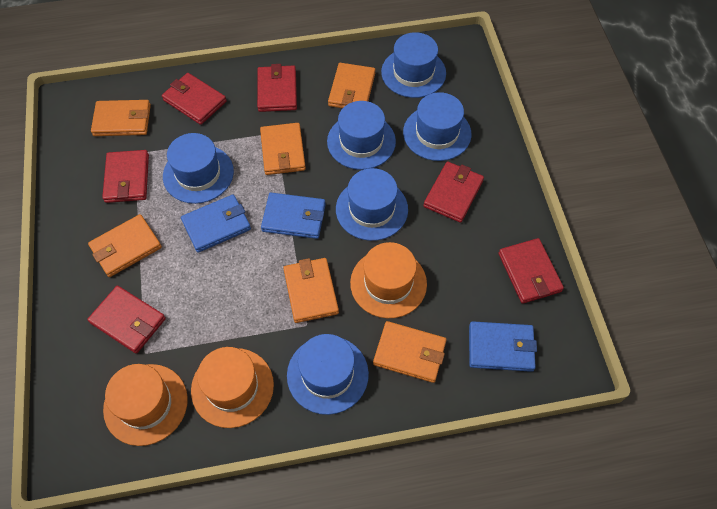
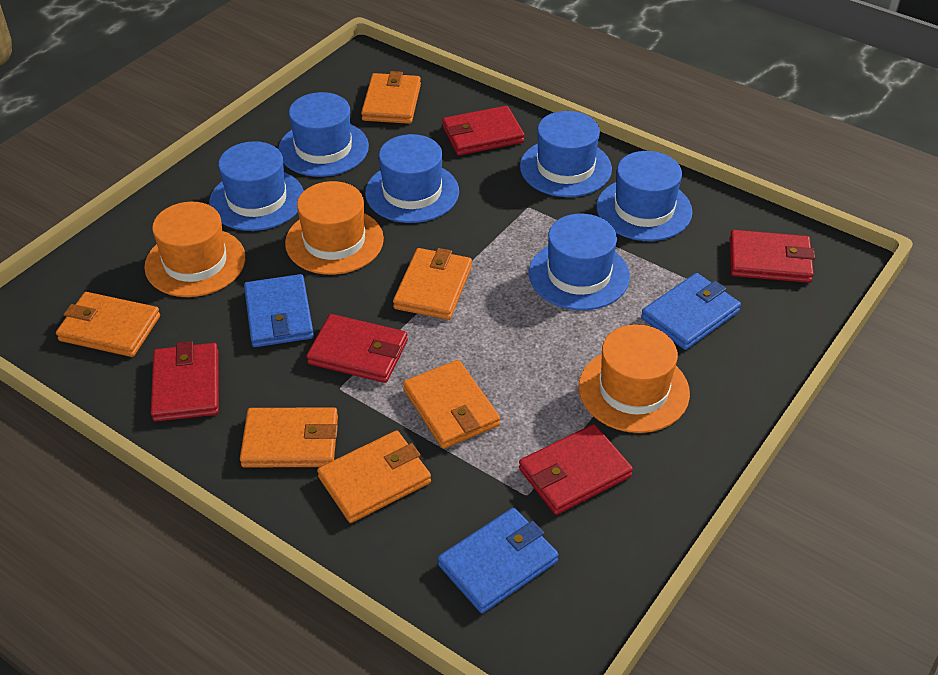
red wallet: [87,286,166,353] [102,150,149,203] [162,73,227,125] [257,64,297,112] [423,162,484,223] [499,238,564,304] = 6 -> [151,341,219,422] [306,314,408,383] [442,106,524,156] [519,424,633,515] [730,230,815,283] = 5

